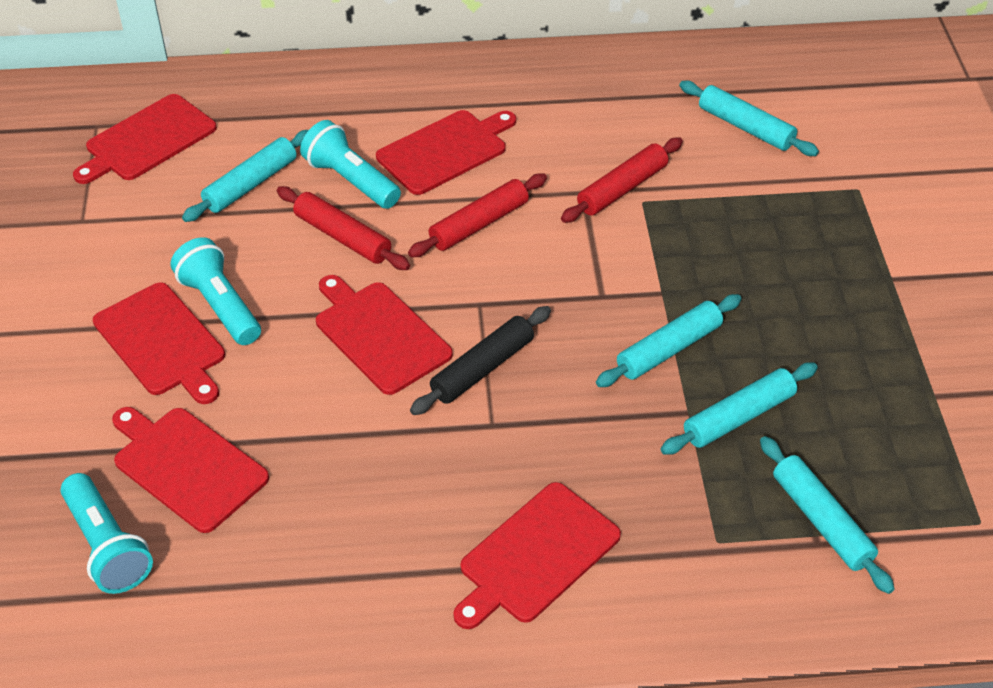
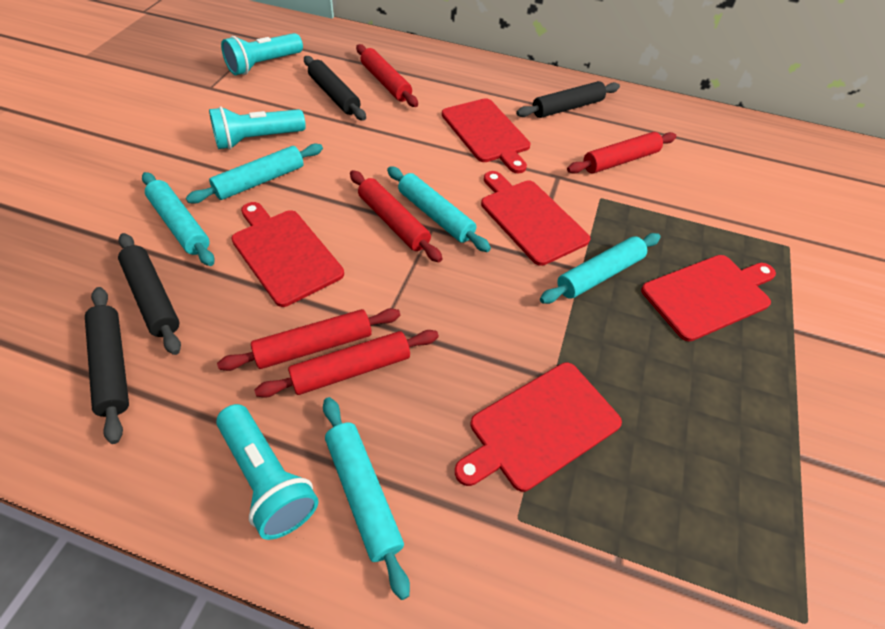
black rolling pin: [410,306,551,415] = 1 -> [85,287,129,444] [118,233,181,355] [304,56,366,121] [516,81,620,118] = 4
red cutting board: [73,94,217,184] [93,282,225,404] [112,407,269,533] [316,275,453,395] [376,110,516,195] [453,482,621,629] = 6 -> [231,202,344,307] [442,98,530,173] [455,362,622,492] [481,171,590,266] [641,255,776,342] = 5
red rolling pin: [277,186,410,270] [408,173,547,257] [561,137,683,223] = 3 -> [217,308,400,371] [254,330,439,398] [350,170,443,262] [356,44,418,107] [567,132,677,174] = 5

